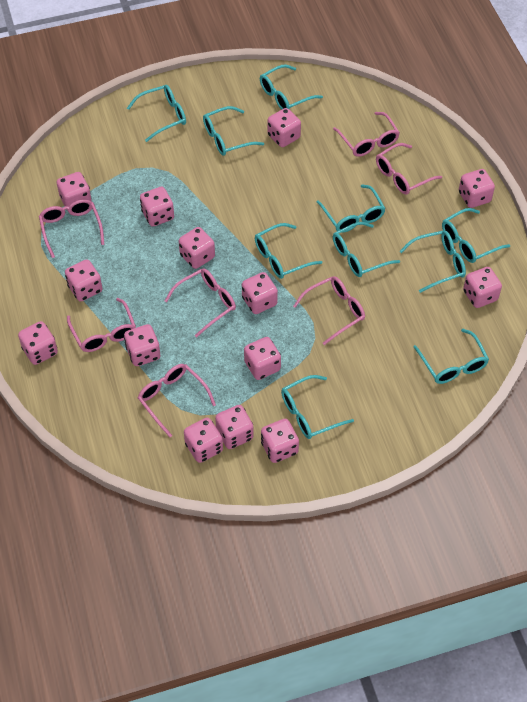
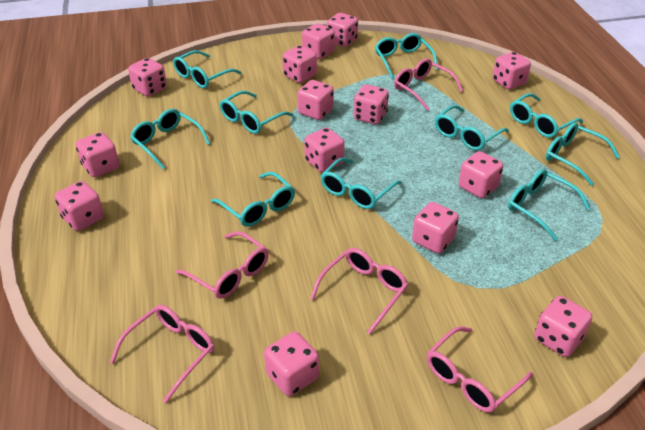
pink glasses: [39,199,104,258] [67,298,136,352] [138,364,216,437] [165,268,236,337] [293,276,365,345] [333,112,400,157] [376,143,442,194] = 7 -> [110,305,215,403] [176,231,269,299] [310,248,408,334] [394,58,463,111] [427,326,533,413] = 5

